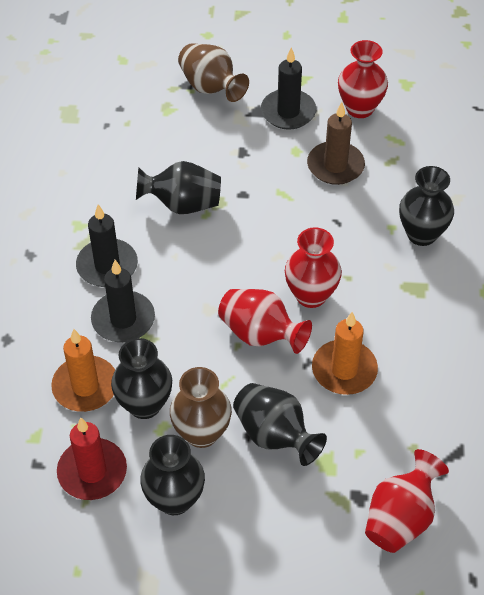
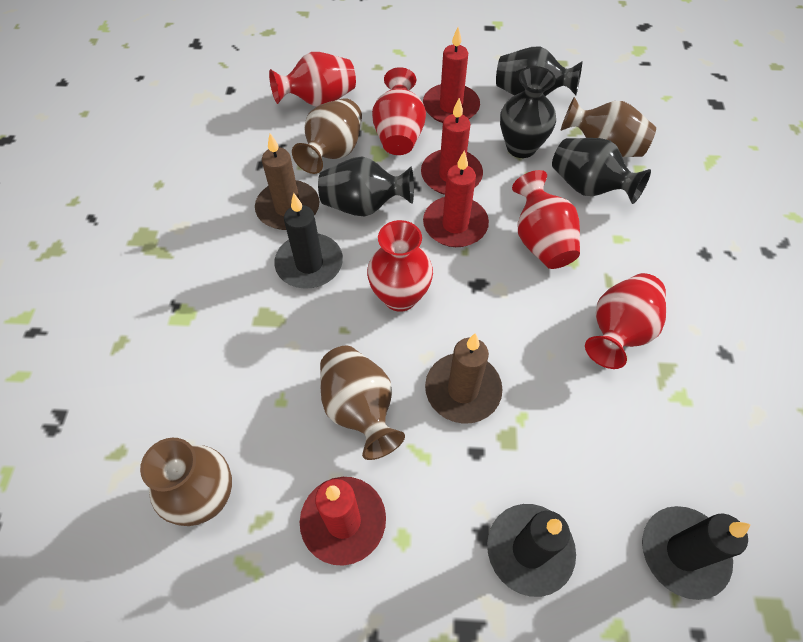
black vase: [111,338,172,419] [136,161,221,214] [140,435,205,515] [233,383,327,466] [399,166,454,246] = 5 -> [318,156,414,217] [496,46,582,96] [500,66,556,158] [552,138,651,204] = 4
brown candle: [307,102,365,185] = 1 -> [255,133,319,230] [425,333,503,424] = 2
brown vase: [170,367,232,448] [178,43,249,102] = 2 -> [140,438,232,526] [292,98,362,174] [320,346,405,460] [561,97,656,157] = 4
orange candle: [51,329,115,412] [312,312,378,395] = 2 -> none = 0
red candle: [57,418,127,500] = 1 -> [300,477,386,566] [421,98,483,195] [423,27,480,123] [423,150,489,247] = 4
red vase: [218,289,312,354] [285,227,342,308] [338,40,388,118] [365,449,449,553] = 4 -> [269,52,356,107] [367,220,433,312] [372,67,426,155] [512,170,580,269] [585,273,666,369] = 5

